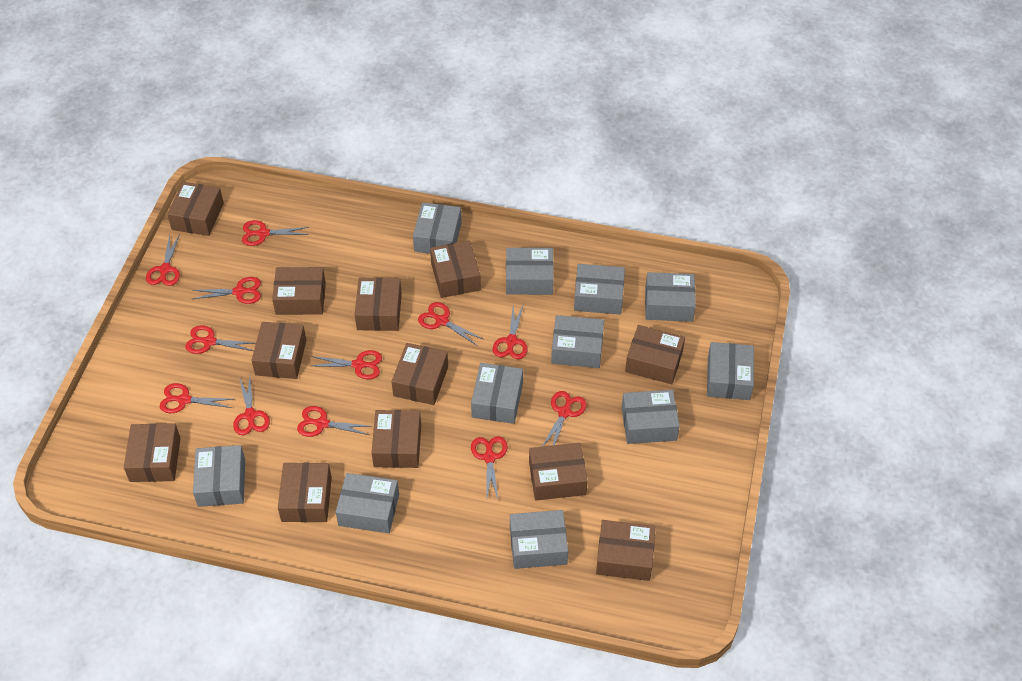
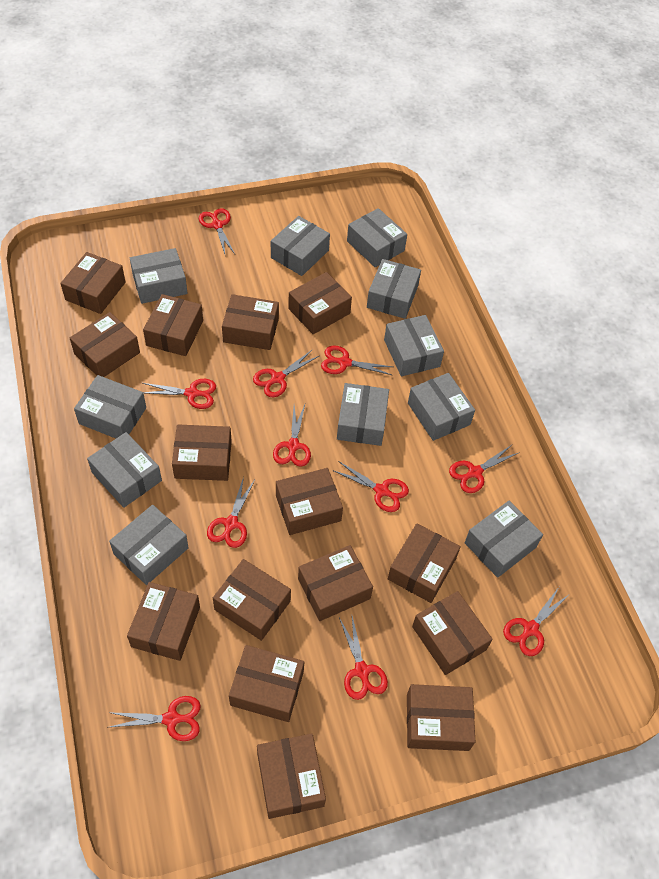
brown box: [124,423,181,482] [167,182,224,236] [251,322,306,379] [272,267,326,315] [278,463,332,522] [355,278,402,331] [371,410,421,468] [391,343,448,405] [430,240,481,298] [529,443,588,501] [596,520,656,581] [625,325,685,384] = 12 -> [60,252,126,314] [70,312,140,377] [127,582,200,661] [143,294,203,356] [172,424,232,481] [213,559,291,641] [222,294,279,350] [229,645,304,722] [257,733,326,819] [276,468,343,535] [288,272,352,334] [298,545,373,621] [388,523,461,603] [407,684,475,751] [412,591,493,675] = 15
red scissors: [146,234,180,286] [160,383,233,413] [185,325,256,354] [192,277,261,304] [233,376,270,435] [242,220,309,246] [297,406,370,437] [311,350,382,379] [418,302,483,346] [471,436,508,501] [493,304,528,359] [542,391,587,447] = 12 -> [108,696,201,741] [143,379,216,409] [199,208,235,254] [207,477,255,548] [253,350,319,397] [273,405,311,467] [321,346,393,375] [332,461,409,512] [339,616,388,700] [449,445,520,493] [503,587,570,656] = 11

